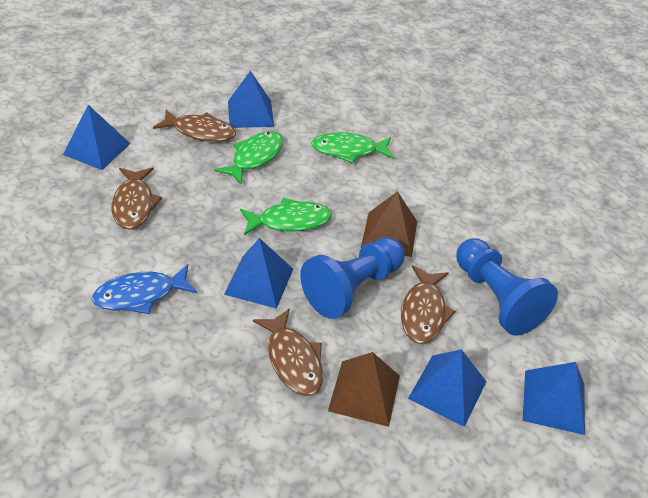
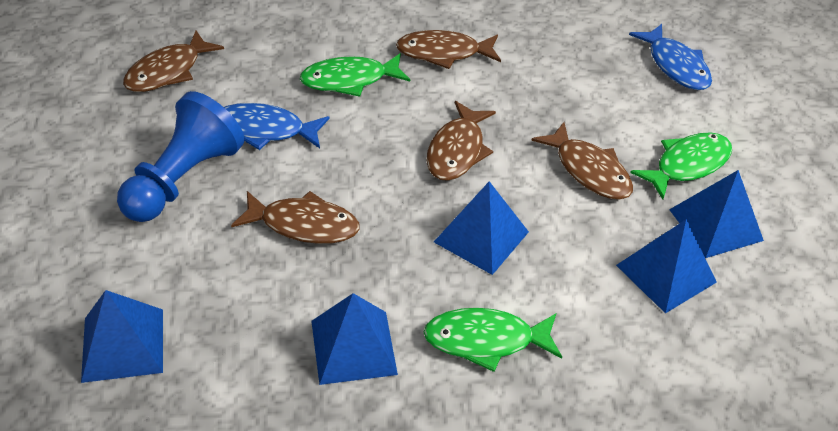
blue fish: [92,264,197,314] = 1 -> [224,103,329,150] [629,24,712,90] = 2
blue pawn: [300,237,405,319] [456,238,558,335] = 2 -> [117,91,244,222] = 1
brown fish: [112,167,162,230] [153,109,236,142] [253,308,323,396] [401,265,456,344] = 4 -> [123,31,224,92] [231,191,360,244] [396,30,501,69] [427,101,496,181] [531,122,633,200] = 5
brown pyramid: [328,352,400,427] [361,191,417,257] = 2 -> none = 0

